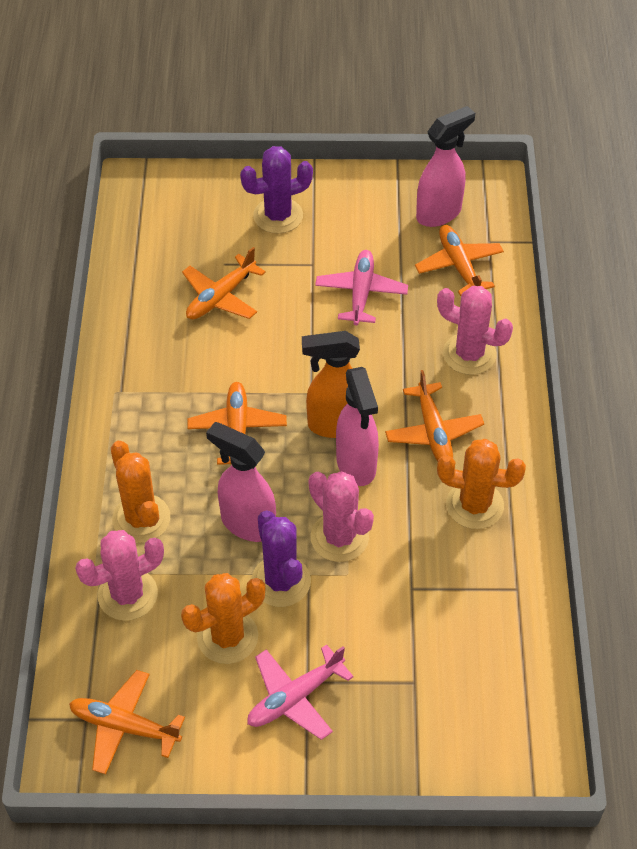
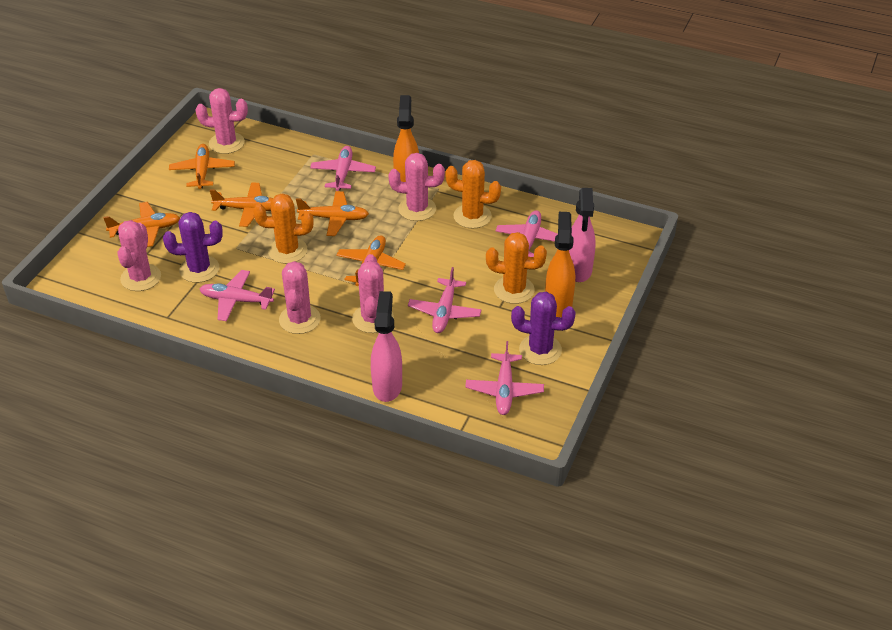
orange spray bottle: [302,331,360,438] = 1 -> [393,95,419,194] [545,212,575,317] = 2
pink cactus: [75,530,164,621] [309,471,374,562] [437,286,513,375] = 3 -> [118,220,161,291] [196,88,248,154] [279,261,321,334] [352,254,394,333] [388,153,445,221] = 5
pink plane: [247,645,354,740] [315,250,408,326] = 2 -> [200,270,275,321] [310,146,376,191] [408,267,482,333] [465,341,544,415] [496,210,558,257] = 5
pink spray bottle: [206,422,276,542] [336,367,379,486] [416,106,475,227] = 3 -> [371,291,402,402] [569,188,596,282] = 2

